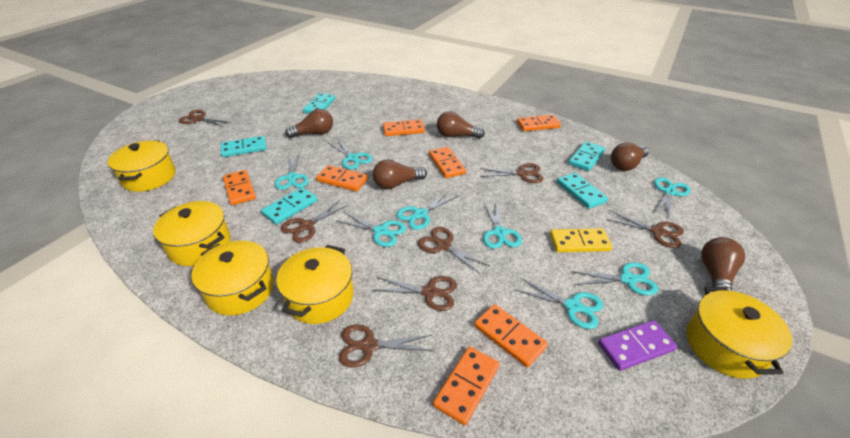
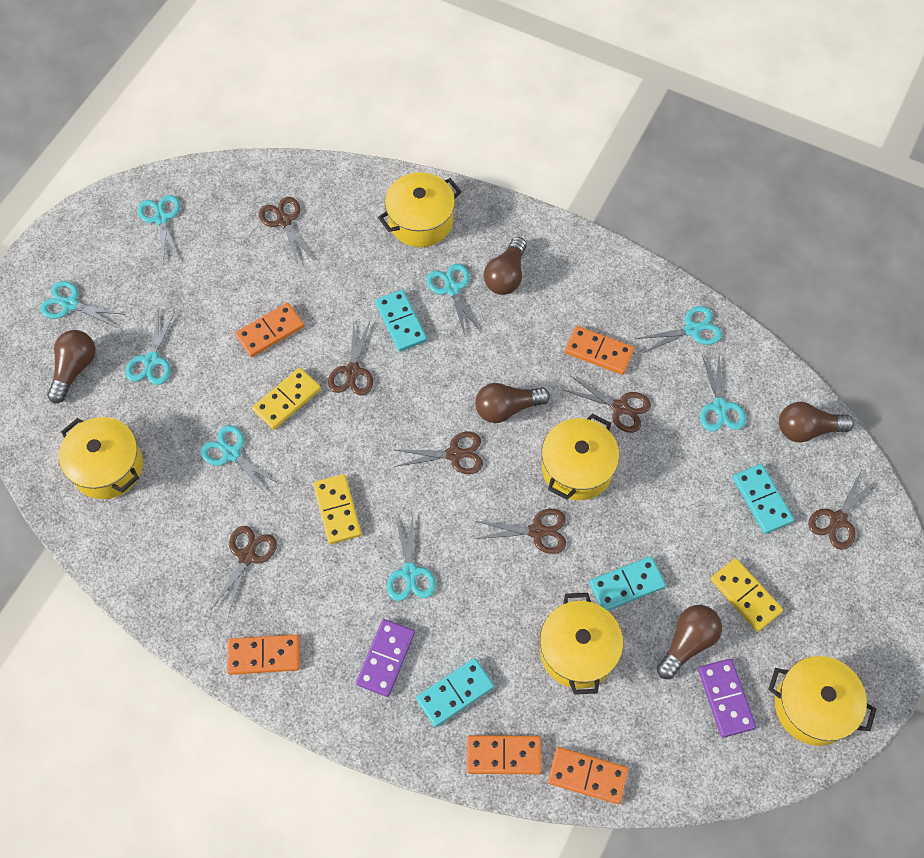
orange domino: [223,170,256,205] [316,165,368,191] [383,119,425,136] [429,147,466,178] [433,347,500,425] [474,304,548,367] [517,115,561,131] = 7 -> [227,634,300,675] [235,303,304,357] [467,735,541,774] [548,747,628,804] [564,326,634,375] = 5
purple domino: [598,320,677,371] = 1 -> [356,619,415,697] [698,659,756,738] = 2
turquoise domino: [221,136,267,157] [261,187,317,225] [303,93,335,114] [557,173,608,209] [568,142,605,171] = 5 -> [375,290,427,352] [416,658,494,727] [589,556,666,611] [733,464,794,534] = 4
yellow domino: [550,228,612,252] = 1 -> [252,367,321,430] [313,474,361,544] [711,558,783,632] = 3

